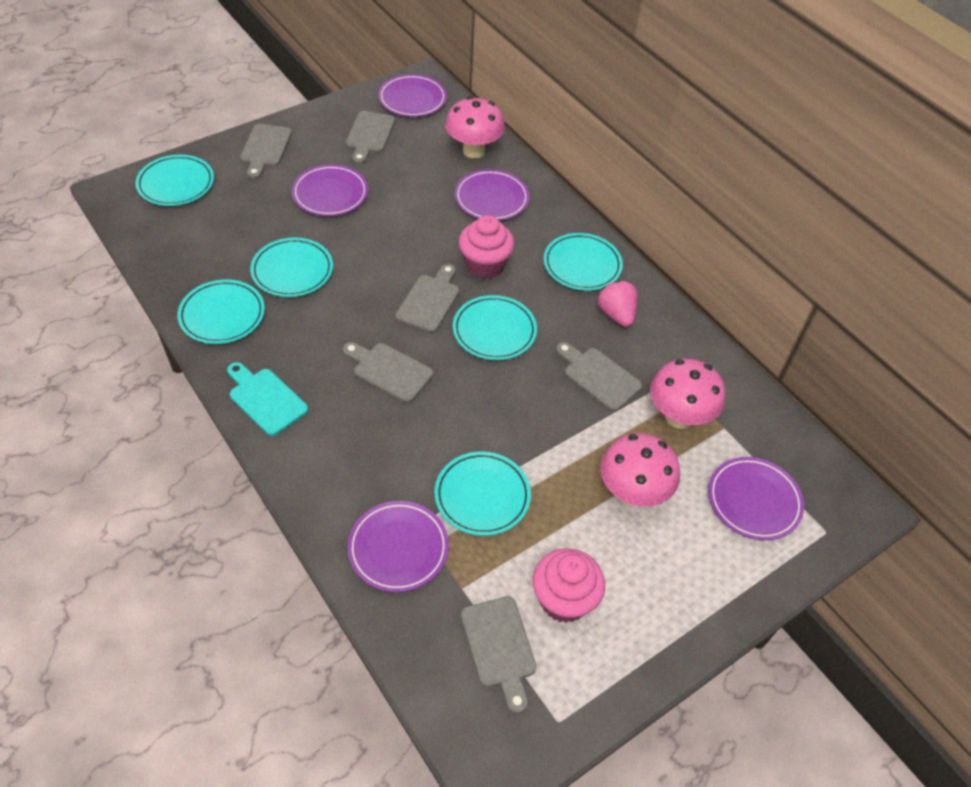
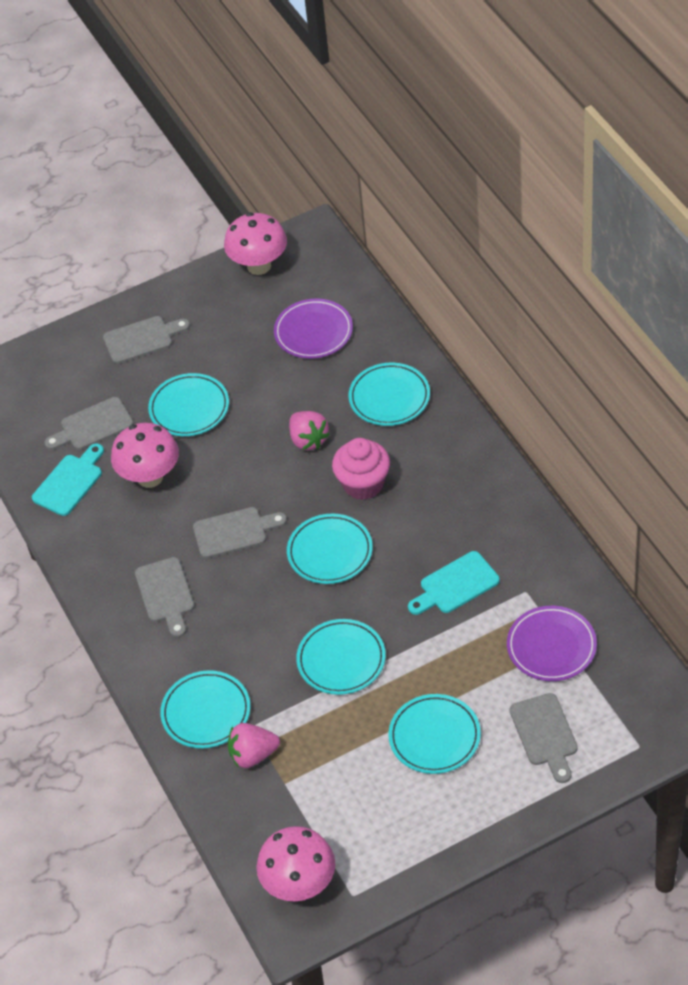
grey cutting board: [240,124,292,179] [343,342,433,403] [346,111,395,164] [396,264,460,333] [461,597,536,714] [556,342,642,411] = 6 -> [44,397,134,450] [103,316,190,364] [135,557,195,638] [193,507,287,558] [510,693,578,783] = 5
pink cupcake: [459,215,515,279] [533,548,605,623] = 2 -> [332,438,390,500] = 1
pink strawberry: [597,280,638,327] = 1 -> [228,723,280,768] [289,411,330,450] = 2
purple plate: [292,164,368,216] [348,501,449,592] [378,74,447,117] [454,169,530,221] [708,457,804,540] = 5 -> [274,299,353,359] [507,606,597,681] = 2
turquoise cutting board: [227,362,308,436] = 1 -> [32,443,104,516] [408,551,500,615] = 2

